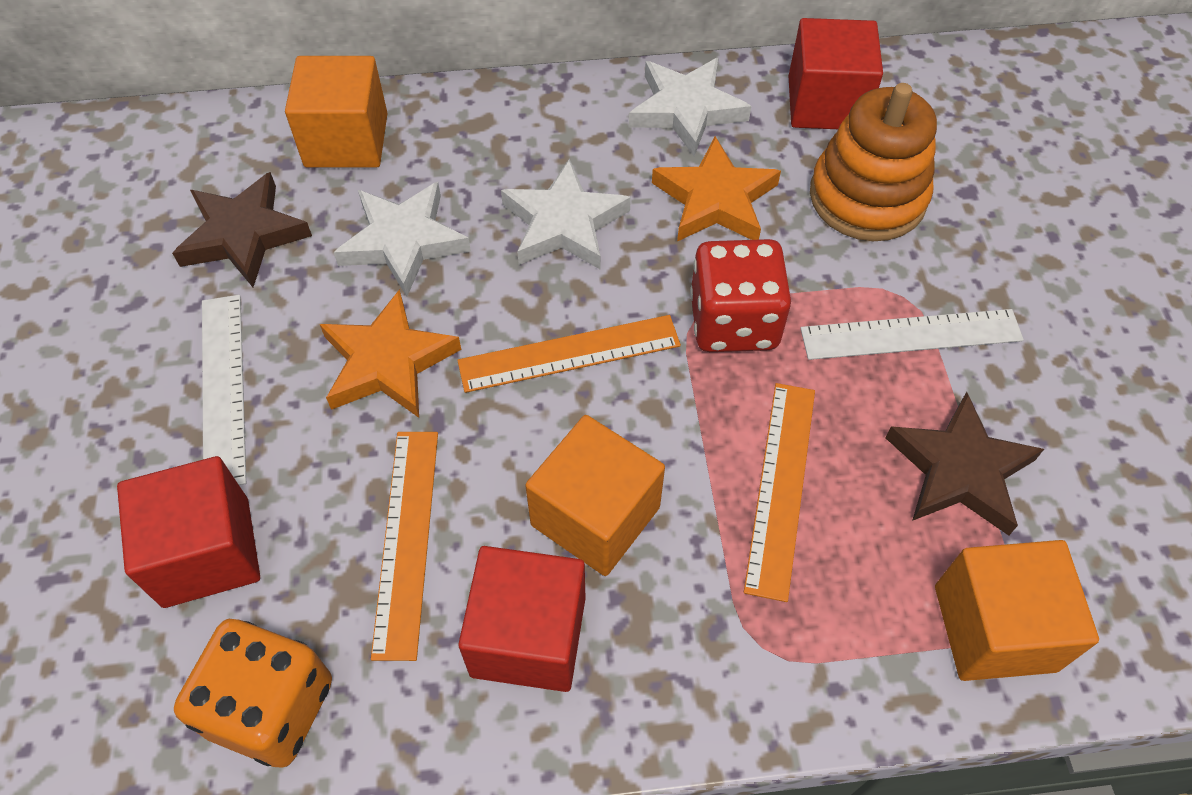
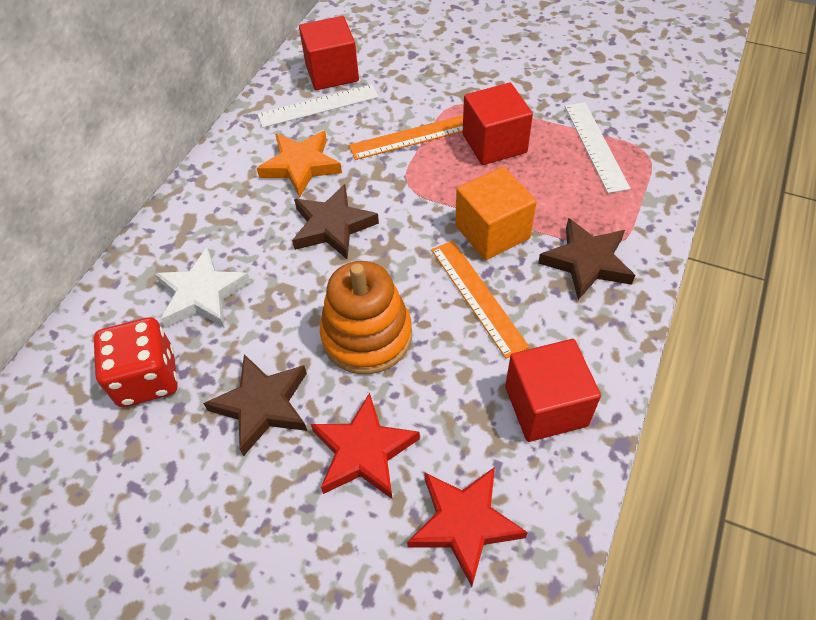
brown star: [172,172,312,287] [886,392,1044,536] = 2 -> [203,354,307,456] [292,184,379,260] [538,218,635,300] = 3
orange cube: [285,56,388,168] [525,415,665,576] [935,540,1099,681] = 3 -> [455,167,537,260] = 1
orange dice: [174,619,332,768] = 1 -> none = 0
orange ruler: [371,432,438,661] [457,315,681,393] [744,383,815,602] = 3 -> [349,115,463,160] [431,241,529,359] = 2
orange star: [320,289,461,418] [652,136,781,241] = 2 -> [257,131,342,197] = 1
red star: none = 0 -> [311,393,420,499] [407,467,528,587] = 2
white star: [334,182,471,297] [501,159,631,270] [629,57,751,156] = 3 -> [155,248,251,328] = 1

